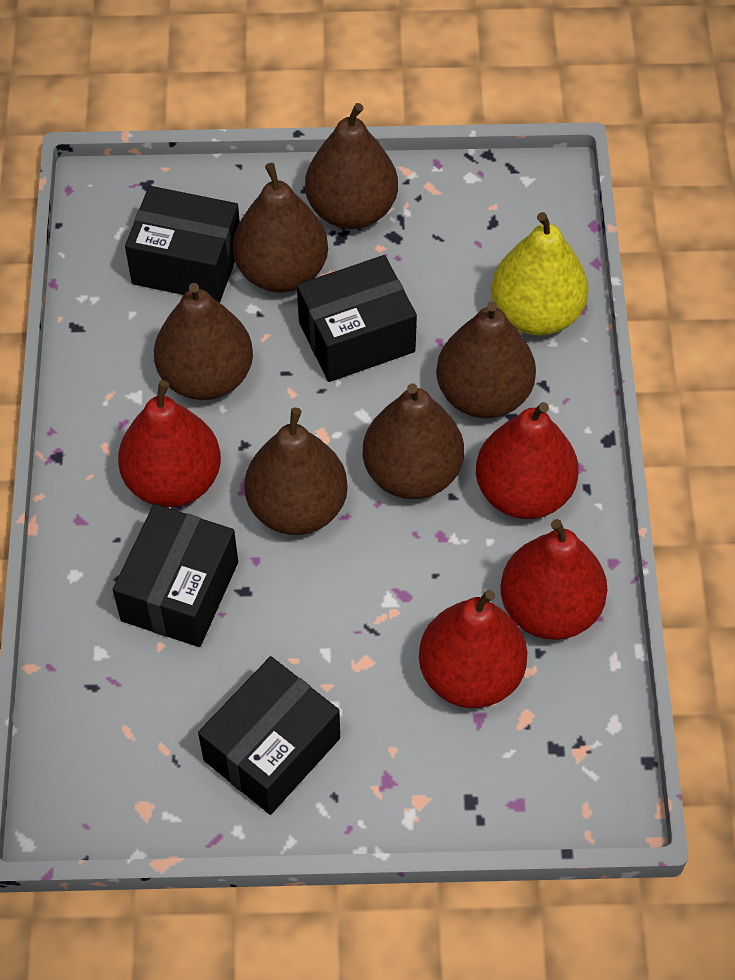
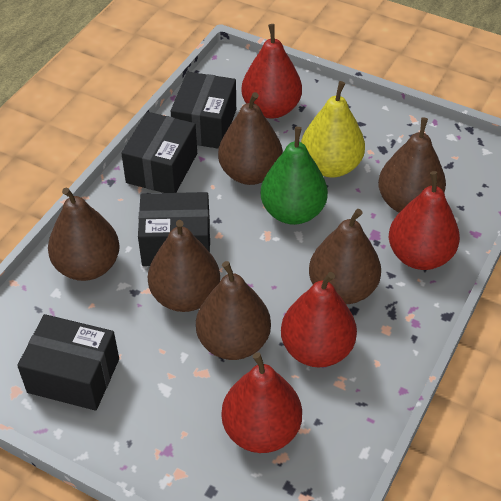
green pear: none = 0 -> [261,127,328,225] = 1

